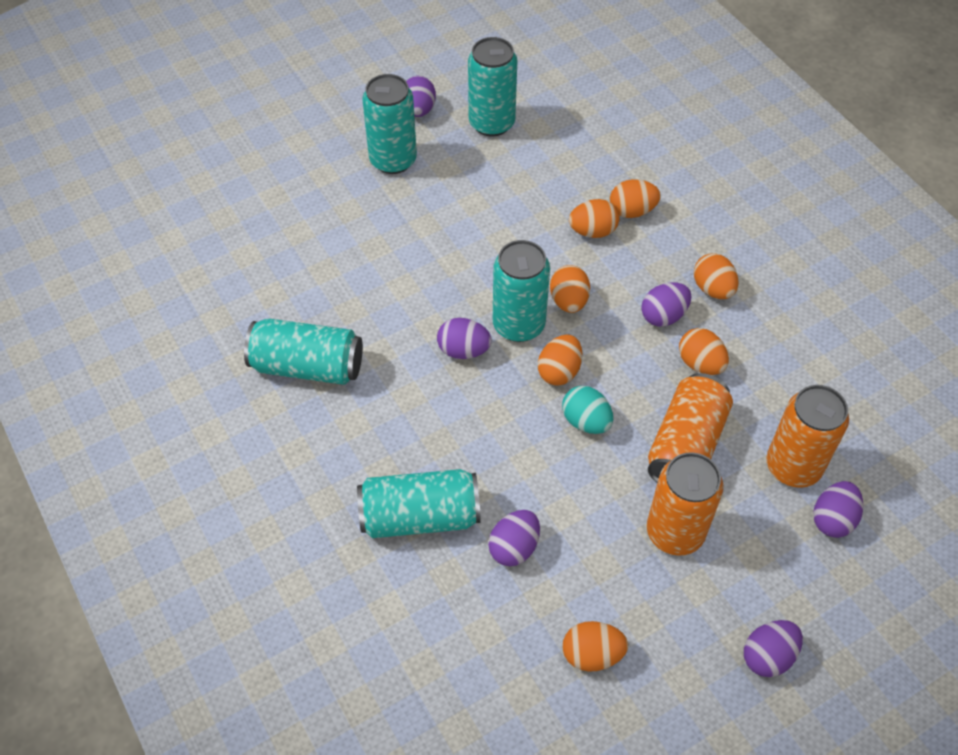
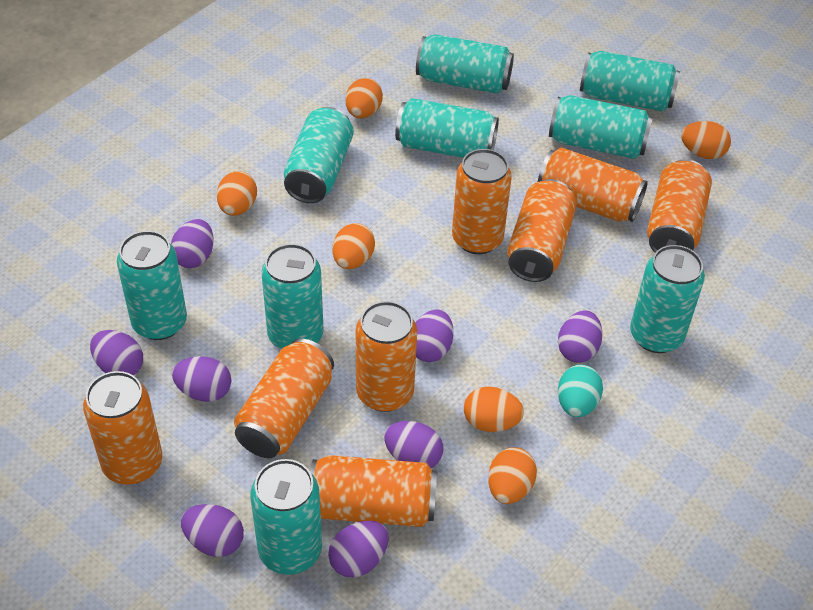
orange can: [647,452,723,556] [648,373,733,483] [766,385,849,488] = 3 -> [83,371,162,485] [234,338,334,458] [310,455,437,527] [356,301,417,412] [452,149,512,254] [507,179,577,282] [538,148,648,222] [647,159,712,253] = 8
orange egg: [538,334,582,386] [550,265,590,313] [563,621,628,672] [569,199,620,238] [610,179,661,218] [679,328,729,375] [694,253,738,299] = 7 -> [217,171,257,216] [332,223,375,269] [346,78,383,118] [464,387,524,432] [488,448,537,504] [681,121,731,159] = 6
purple egg: [406,76,436,117] [437,318,492,359] [488,510,540,566] [641,282,691,327] [744,620,803,677] [813,481,863,538] = 6 -> [90,330,143,375] [171,219,214,268] [172,356,231,402] [181,504,244,557] [328,521,389,578] [384,421,443,468] [415,309,453,362] [558,310,603,363] = 8
turquoise can: [244,318,363,385] [357,469,481,538] [363,74,417,174] [468,37,517,137] [493,240,550,342] = 5 -> [117,231,187,340] [250,459,322,575] [261,244,323,350] [284,107,354,203] [395,98,499,158] [416,34,514,94] [549,95,653,159] [580,51,680,111] [630,245,705,353] = 9

